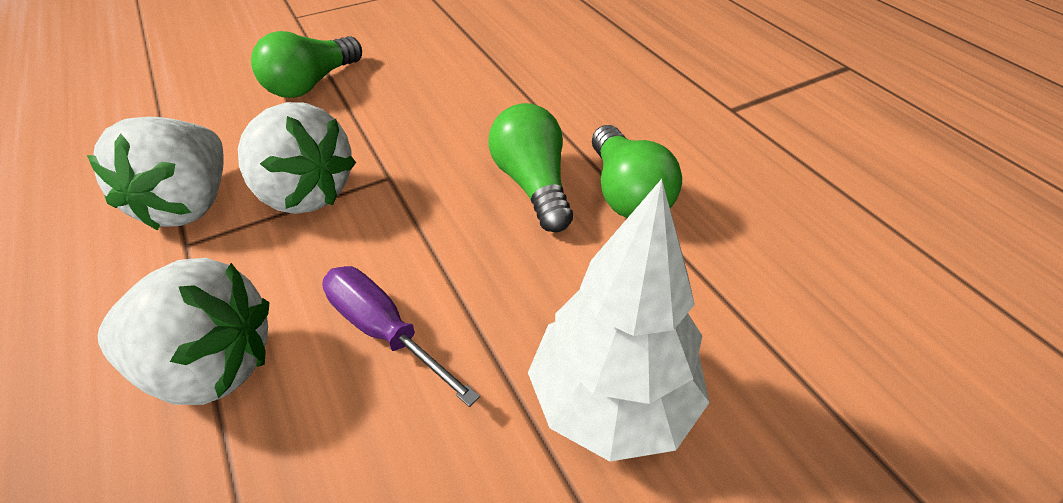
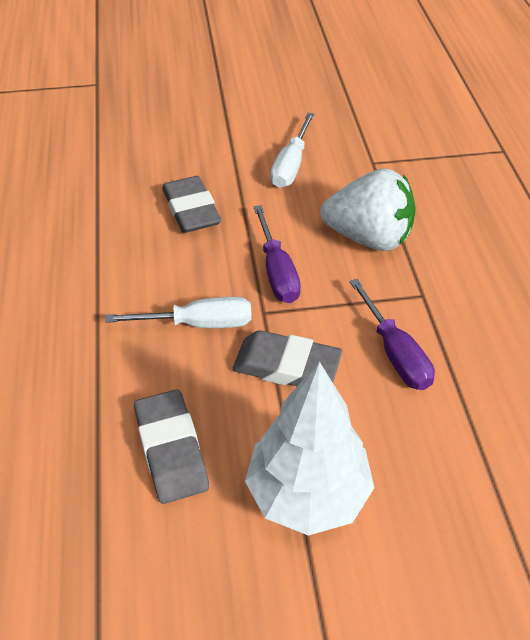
green light bulb: [251,31,362,98] [488,103,573,232] [592,125,682,218] = 3 -> none = 0
grey eraser: none = 0 -> [134,390,209,504] [162,176,221,233] [232,330,342,386] = 3
purple screwdriver: [322,266,480,407] = 1 -> [254,205,301,303] [350,279,435,390] = 2
white screwdriver: none = 0 -> [105,297,252,328] [271,113,315,188] = 2
white strawberry: [87,117,224,230] [98,258,269,405] [238,102,356,214] = 3 -> [320,168,416,251] = 1

